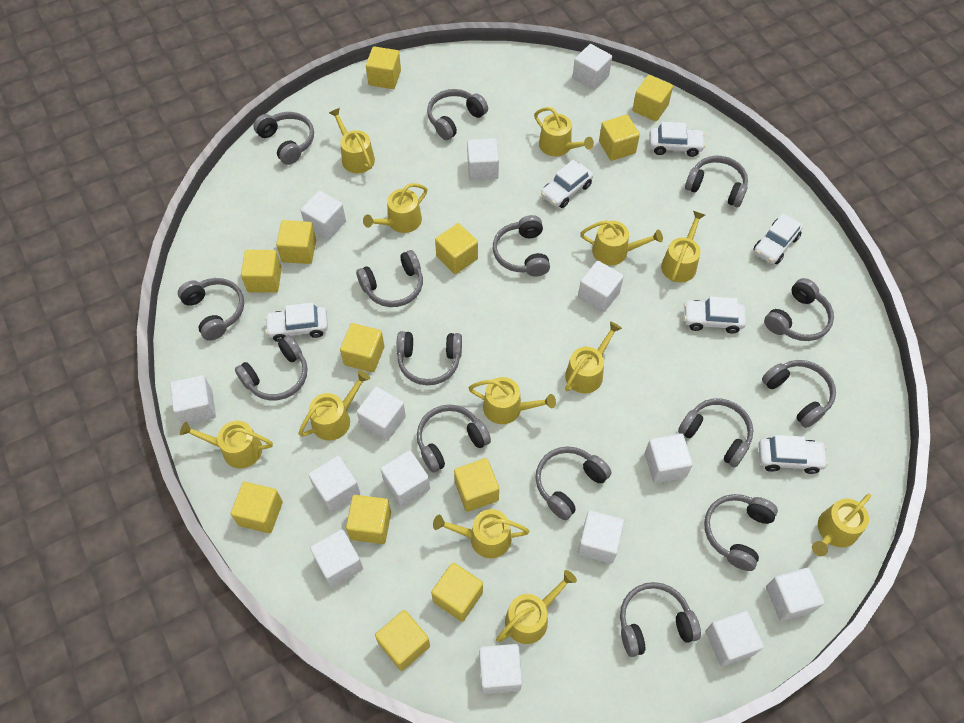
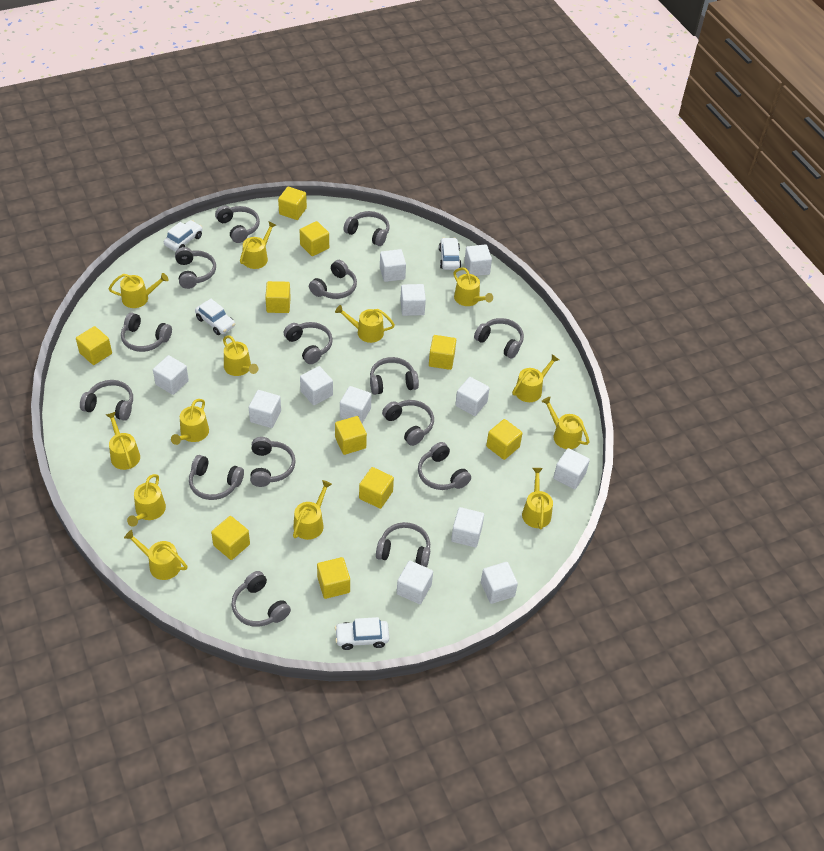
white car: [265,303,328,342] [541,160,593,208] [649,122,706,157] [684,296,746,334] [753,213,803,264] [758,435,828,474] = 6 -> [164,220,202,252] [195,299,235,335] [335,617,389,650] [439,238,461,270] = 4
white cube: [170,375,216,425] [301,191,346,241] [309,456,360,513] [310,529,363,587] [357,387,406,441] [381,450,430,507] [467,138,499,181] [479,644,522,694] [573,44,612,90] [578,261,624,313] [578,510,624,564] [645,434,693,483] [705,611,764,667] [766,568,825,621] = 14 -> [153,355,189,395] [249,390,281,428] [300,366,333,405] [340,386,372,424] [380,249,406,282] [397,561,433,604] [400,284,426,316] [451,507,484,547] [455,377,490,416] [464,244,492,276] [481,562,518,604] [553,448,590,489] = 12
yellow cube: [231,482,283,533] [241,250,282,293] [276,220,316,264] [340,323,384,373] [346,495,391,544] [366,47,401,89] [375,610,430,671] [431,562,483,622] [435,223,478,274] [454,458,499,512] [599,115,640,161] [632,75,673,121] = 12 -> [76,326,112,365] [211,516,250,560] [265,281,291,313] [278,187,307,220] [300,221,329,256] [317,557,350,599] [335,416,367,455] [359,467,394,509] [429,335,456,370] [486,419,523,460] = 10
yellow watering can: [180,421,273,468] [299,370,370,441] [329,108,375,173] [363,183,427,233] [433,509,529,558] [469,377,556,424] [496,570,577,644] [534,107,594,156] [565,321,622,393] [580,220,663,265] [661,211,705,283] [812,494,871,556] = 12 -> [106,412,140,470] [108,273,169,308] [124,530,188,580] [127,474,166,526] [171,399,209,445] [223,335,258,376] [240,222,276,269] [293,480,332,540] [335,305,395,343] [453,267,493,306] [512,354,559,402] [522,468,553,530] [541,397,589,449] = 13

